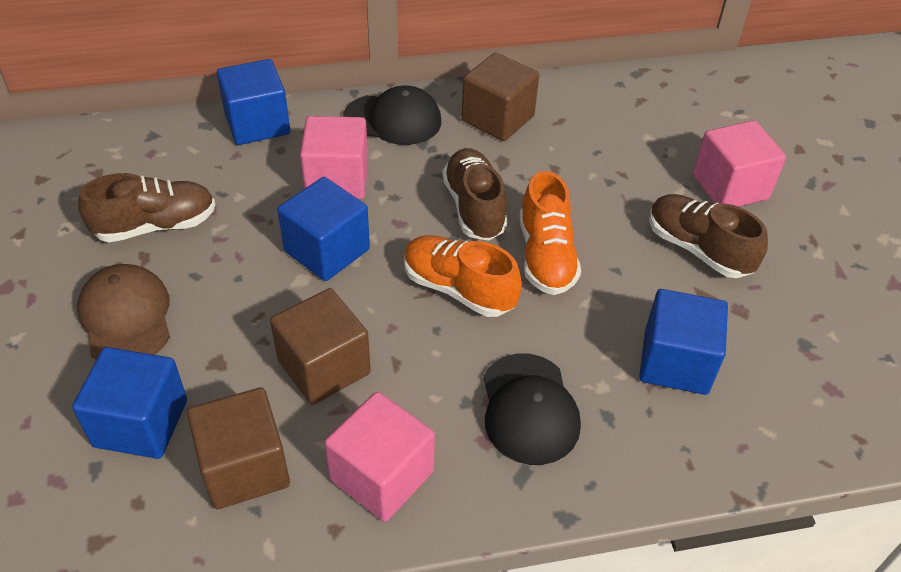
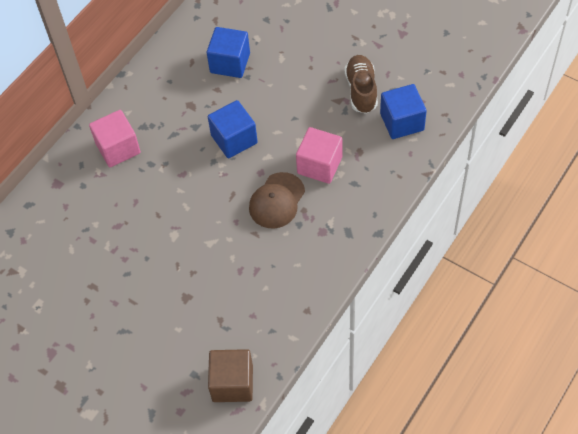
black cap: [343,86,441,145] [483,353,581,465] = 2 -> none = 0
blue cube: [72,347,187,459] [217,59,290,145] [277,177,370,281] [639,289,728,395] = 4 -> [207,27,250,78] [208,100,258,158] [380,84,427,139] = 3
brown cube: [187,387,290,509] [270,288,371,405] [461,52,539,141] = 3 -> [208,349,253,402] = 1
brown shoe: [78,173,216,242] [442,148,508,241] [650,194,768,278] = 3 -> [345,55,378,114] = 1
orange shoe: [404,235,522,317] [520,171,581,295] = 2 -> none = 0
pink cube: [300,116,368,199] [325,392,435,522] [693,120,786,207] = 3 -> [89,110,141,167] [296,127,342,184] = 2

